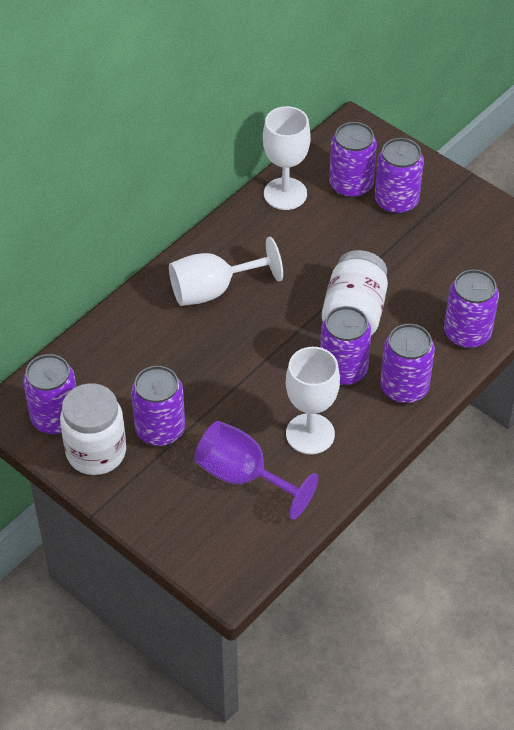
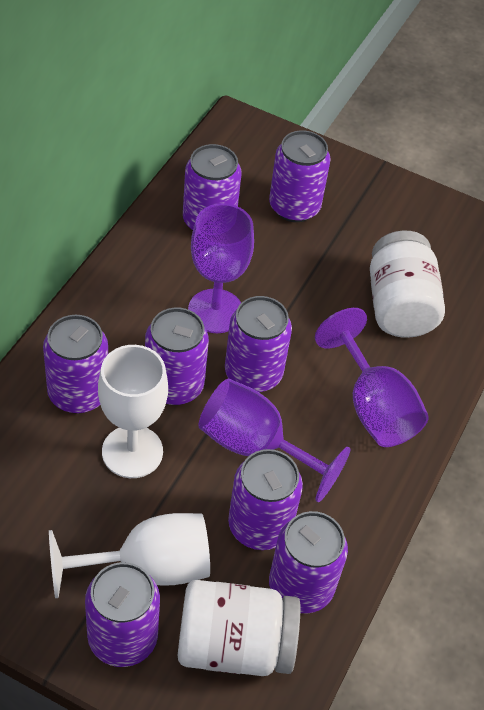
purple can: [23,354,76,434] [131,366,185,446] [320,306,371,386] [329,122,377,198] [375,138,424,214] [380,324,435,404] [444,269,499,349] = 7 -> [43,315,108,414] [85,562,160,667] [145,308,209,405] [183,144,242,231] [225,296,292,392] [228,449,303,550] [269,130,331,222] [269,511,348,613] = 8
purple goblet: [194,421,319,519] = 1 -> [188,203,254,333] [198,379,350,502] [315,308,429,447] = 3
white goblet: [169,237,283,306] [263,106,311,210] [286,347,340,454] = 3 -> [49,513,210,598] [98,345,168,478] = 2

